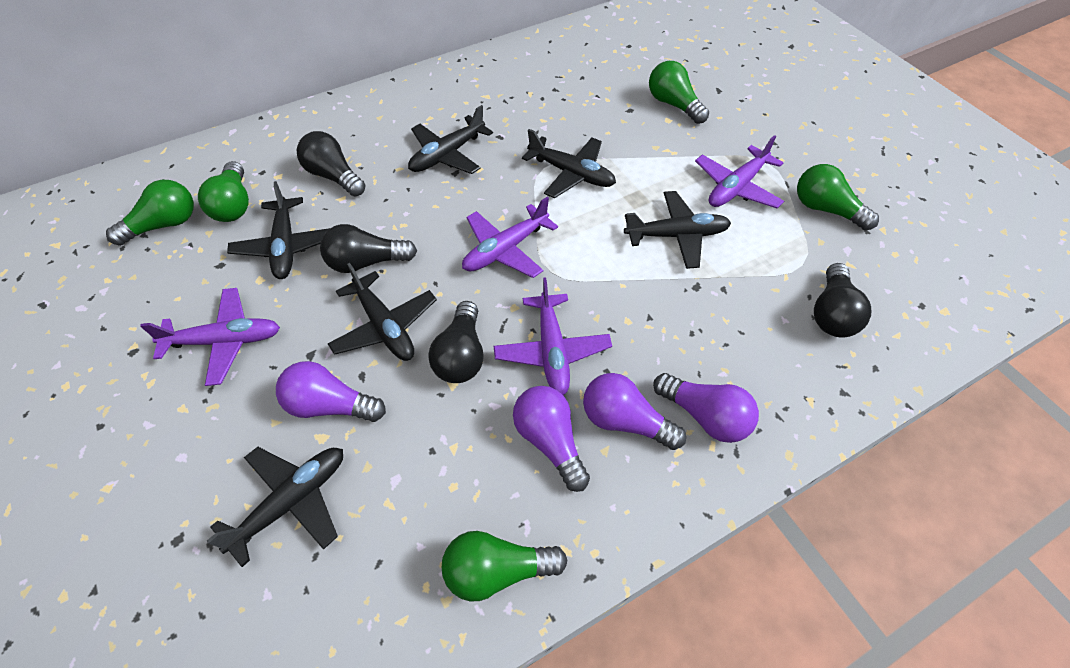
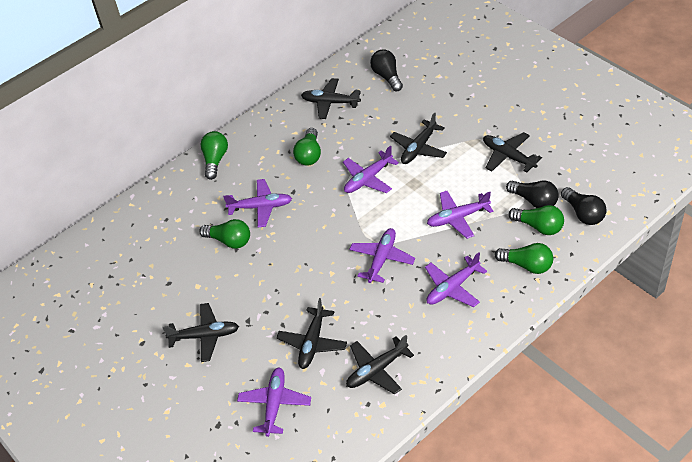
black light bulb: [297,131,365,197] [320,224,417,273] [428,301,484,383] [814,263,871,337] = 4 -> [370,49,403,91] [506,180,559,208] [561,187,607,225] = 3
purple light bulb: [276,361,386,422] [513,386,590,492] [583,373,686,450] [653,373,759,443] = 4 -> none = 0
purple plane: [140,288,280,386] [462,197,558,278] [494,277,612,395] [695,135,784,208] = 4 -> [223,179,292,228] [237,367,311,437] [343,145,399,193] [349,228,415,283] [425,252,487,307] [427,191,493,239] = 6

